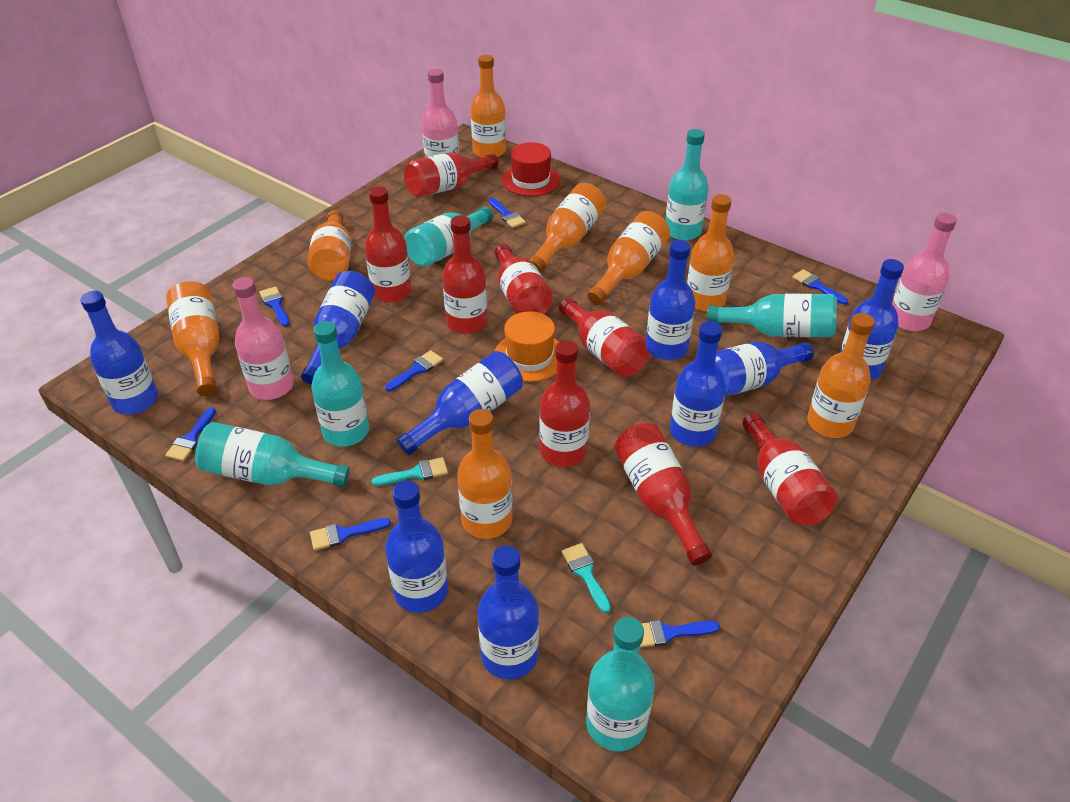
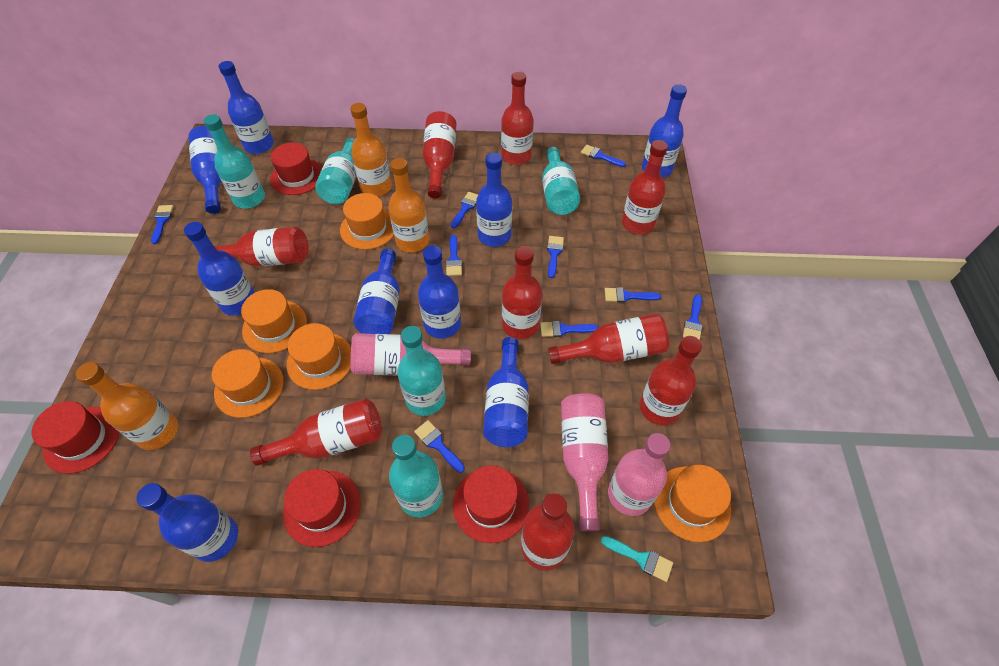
blue brush: [165,407,216,461] [259,286,290,327] [310,518,391,551] [385,350,443,391] [489,197,526,228] [639,620,720,648] [792,269,848,304] = 7 -> [151,205,174,244] [414,420,465,473] [446,235,462,276] [451,192,478,228] [540,321,599,337] [547,236,564,278] [581,145,626,167] [605,287,661,303] [683,294,703,340] = 9
orange bottle: [166,281,220,396] [307,210,351,281] [457,409,513,539] [471,55,506,157] [529,183,606,273] [587,211,670,305] [687,194,734,311] [807,313,875,438] = 8 -> [76,362,178,450] [350,103,392,197] [388,158,429,252] = 3
orange hat: [494,311,559,382] = 1 -> [212,349,284,418] [241,289,307,353] [286,323,351,390] [340,193,394,250] [654,465,731,542] = 5
red bottle: [365,186,412,303] [404,152,499,197] [442,215,488,334] [495,244,553,314] [539,340,590,467] [559,297,650,377] [614,423,712,566] [743,413,837,526] = 8 -> [214,226,309,267] [250,398,382,466] [422,111,456,199] [501,72,534,165] [502,246,542,339] [521,493,575,571] [548,313,669,364] [622,140,668,234] [639,336,702,425] = 9
red hat: [502,142,560,196] = 1 -> [32,401,119,474] [270,142,322,195] [283,469,361,547] [453,466,529,543] = 4
turquoise bottle: [195,422,349,487] [311,321,369,447] [404,207,493,267] [586,617,655,751] [666,129,709,241] [707,294,837,337] = 6 -> [204,114,265,208] [315,138,357,204] [389,435,443,518] [397,326,446,416] [542,147,580,215] = 5
turquoise brush: [372,457,448,486] [562,543,611,613] = 2 -> [600,536,673,582] = 1

